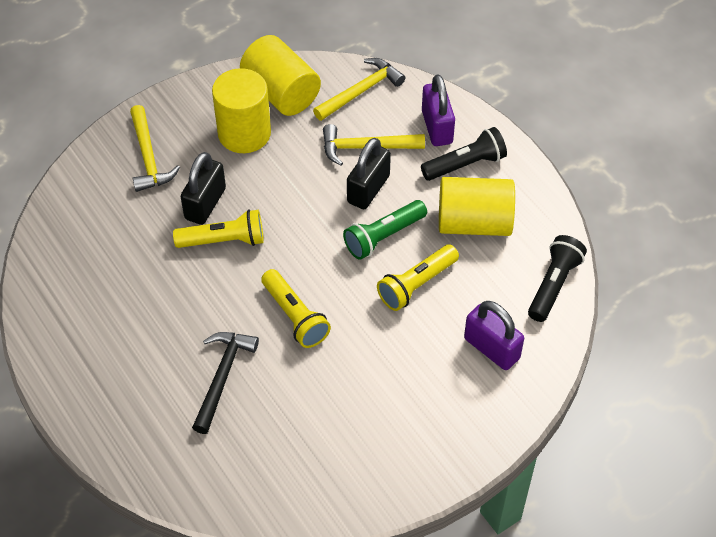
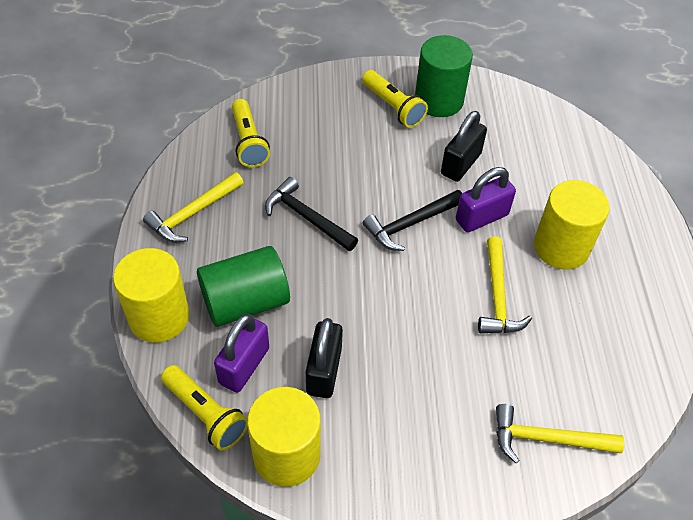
black flashlight: [421,127,507,181] [528,235,587,322] = 2 -> none = 0
black hammer: [192,332,259,434] = 1 -> [265,177,358,251] [363,190,462,251] = 2
green cylinder: none = 0 -> [197,246,290,327] [415,35,473,117] = 2
green flashlight: [343,200,427,260] = 1 -> none = 0

